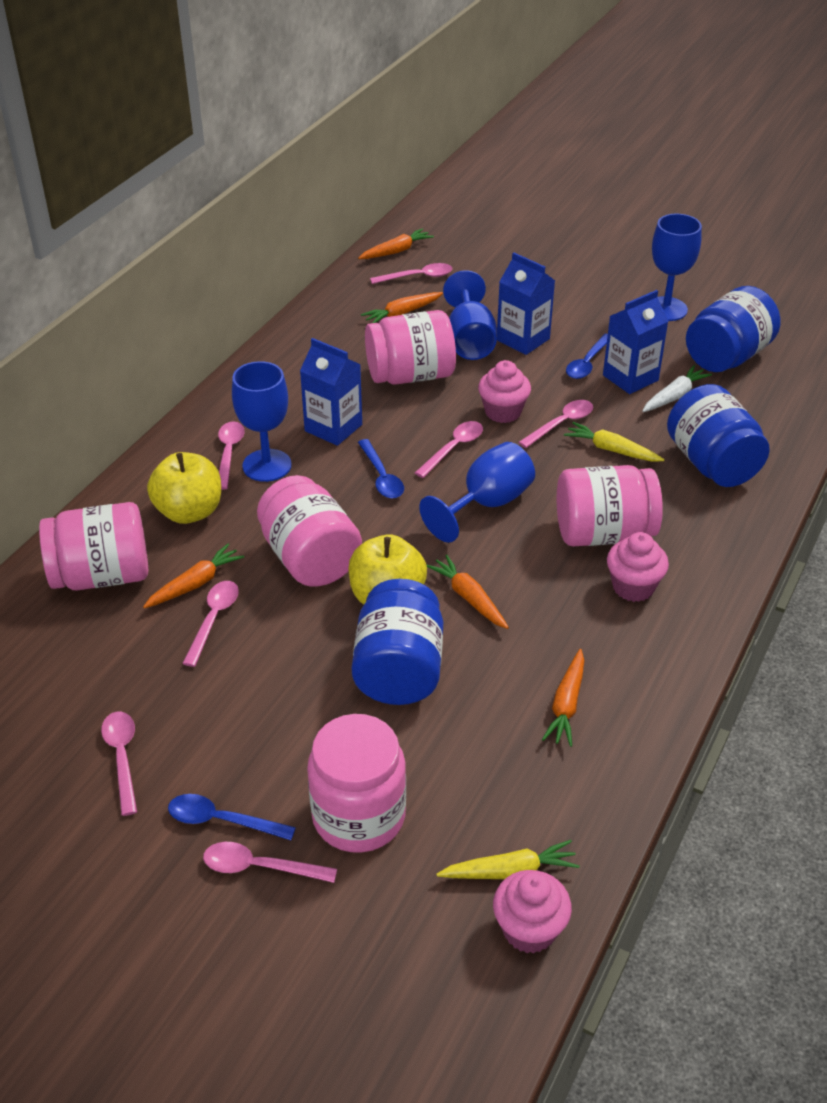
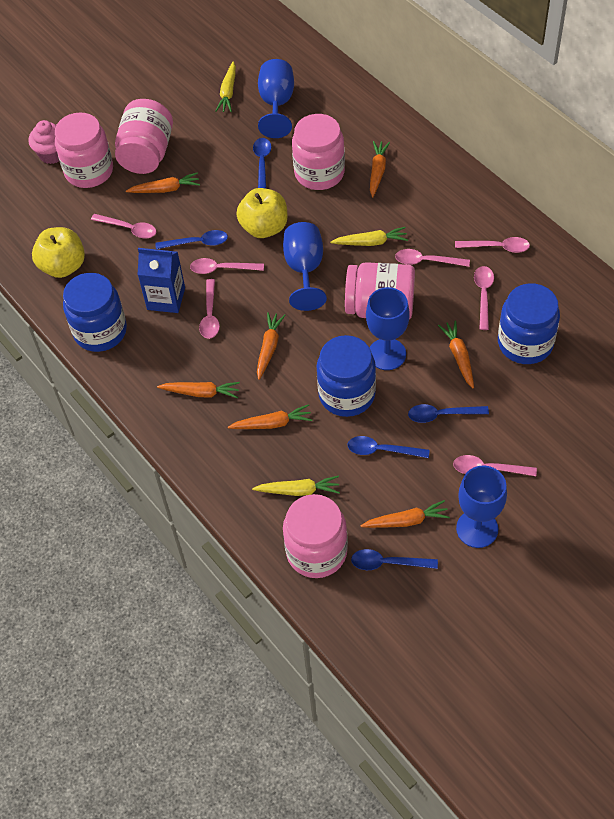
blue carton: [300,338,362,446] [497,252,555,355] [603,290,668,394] = 3 -> [138,248,185,313] = 1
blue spoon: [168,794,296,840] [358,439,404,499] [566,334,608,379] = 3 -> [155,230,228,249] [253,138,271,189] [348,436,429,458] [351,549,438,570] [408,404,489,423] = 5
orange carrot: [143,544,244,608] [358,228,434,259] [361,292,443,323] [427,555,509,629] [542,649,585,747] = 5 -> [126,172,200,193] [157,382,240,398] [228,404,312,429] [257,312,285,380] [361,500,450,528] [370,141,390,197] [438,320,474,388] = 7
pink cupcake: [478,360,531,423] [493,870,572,954] [607,532,669,602] = 3 -> [28,120,59,164] = 1
white carrot: [642,365,712,412] = 1 -> none = 0
yellow carrot: [436,840,580,879] [564,422,665,462] = 2 -> [215,61,236,112] [252,475,340,496] [330,227,408,246] = 3

